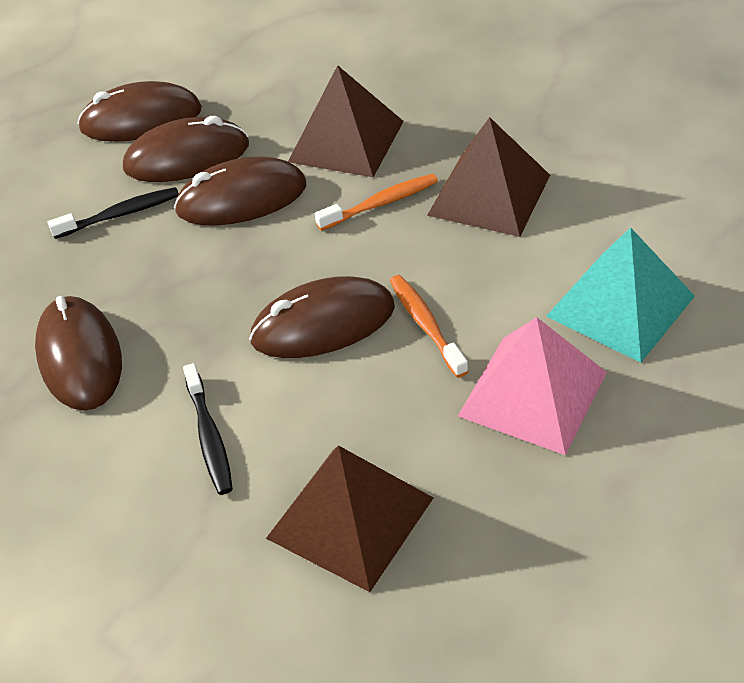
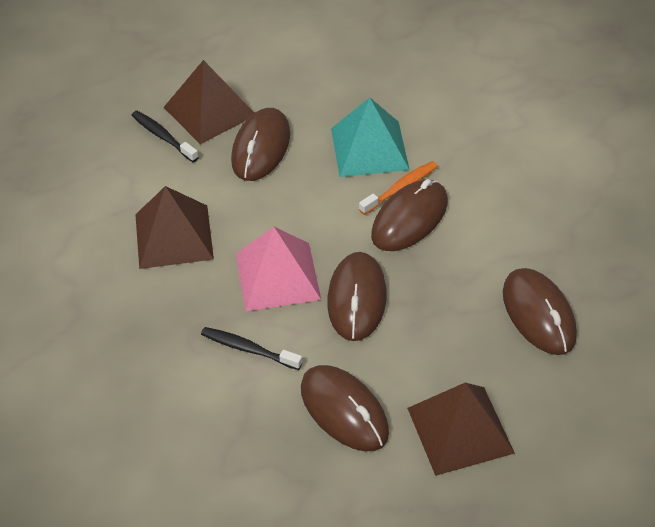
orange toothbrush: [315,174,438,231] [390,275,469,378] = 2 -> [359,161,438,215] = 1

